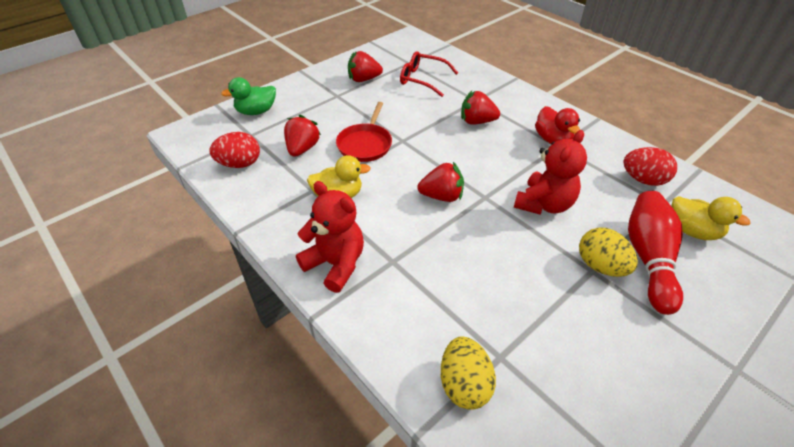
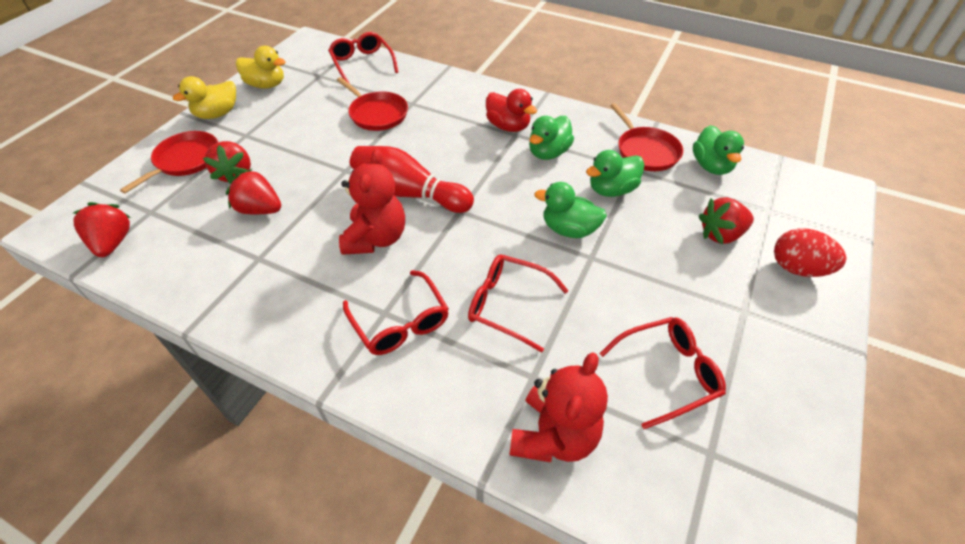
green duck: [221,77,276,115] = 1 -> [529,116,574,160] [534,182,607,238] [586,150,644,197] [693,125,744,175] = 4
red egg: [209,132,260,168] [624,147,677,186] = 2 -> [774,228,847,277] = 1
red glasses: [400,51,458,97] = 1 -> [328,32,398,84] [343,270,449,355] [468,255,569,353] [599,317,726,429] = 4
red pan: [336,102,392,162] = 1 -> [120,131,218,194] [337,77,408,131] [610,103,683,171] = 3
yellow egg: [441,336,496,410] [579,227,638,277] = 2 -> none = 0

